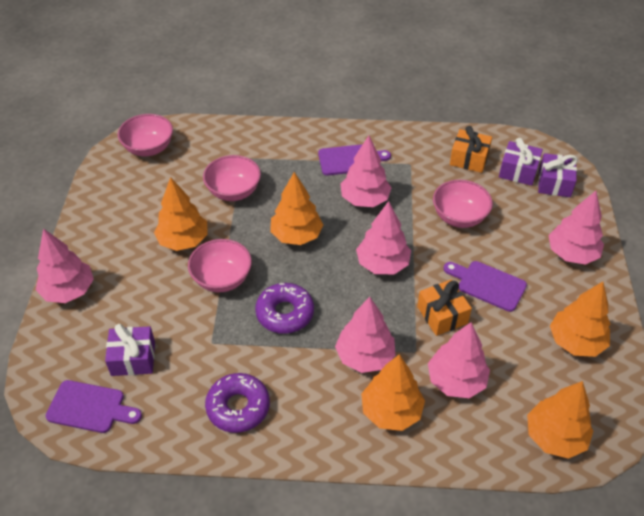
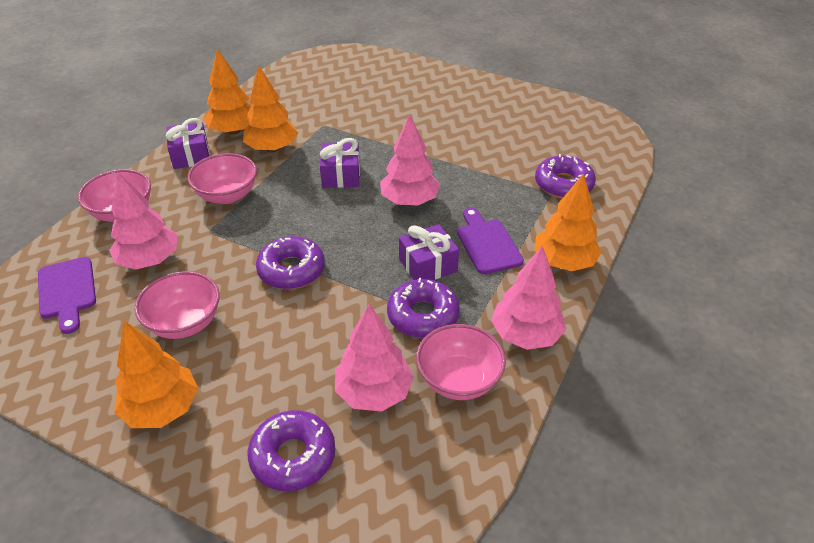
orange gift: [417,280,472,336] [450,126,492,173] = 2 -> none = 0
orange tree: [154,177,208,251] [270,172,323,245] [361,354,425,431] [527,381,593,459] [550,282,610,357] = 5 -> [114,321,198,428] [204,49,251,135] [243,66,298,152] [534,173,602,271] = 4
pink tree: [36,228,94,303] [335,297,396,373] [340,136,392,207] [356,201,411,274] [428,322,490,398] [548,191,604,265] = 6 -> [109,172,177,270] [335,304,414,412] [380,115,440,205] [491,246,566,350] = 4
purple cutting board: [46,380,142,433] [318,144,391,175] [443,261,527,312] = 3 -> [38,257,96,334] [457,208,524,274] = 2
purple donut: [205,373,270,433] [255,283,314,334] = 2 -> [248,410,335,491] [256,236,325,289] [387,278,460,338] [535,154,596,198] = 4

